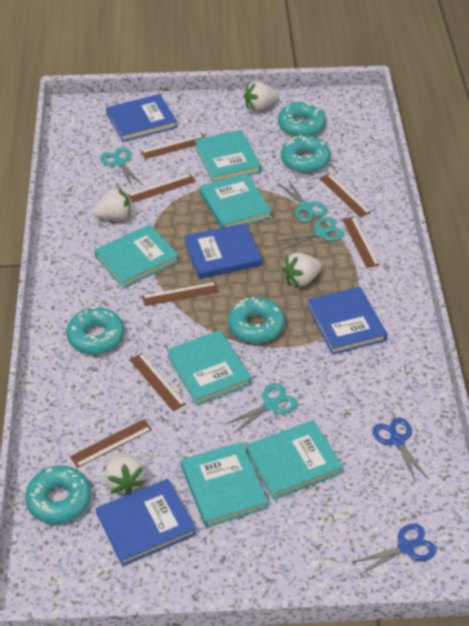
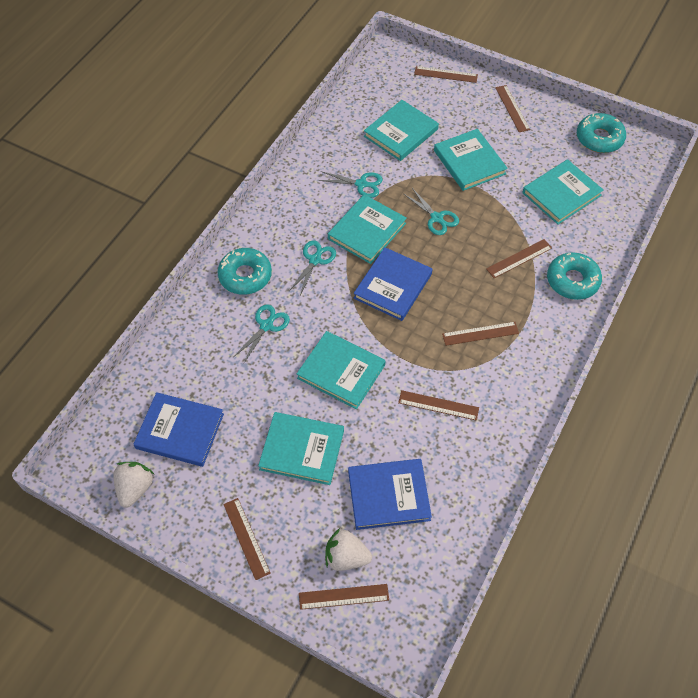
blue book: [96,479,196,566] [106,94,177,142] [184,223,262,279] [307,287,387,355] = 4 -> [133,392,224,467] [348,459,432,530] [354,247,433,321] = 3
blue scissors: [353,524,436,575] [373,418,428,482] = 2 -> none = 0
turquoise donut: [25,466,91,524] [66,307,125,355] [228,296,285,344] [278,101,326,137] [281,135,331,173] = 5 -> [217,248,272,295] [547,252,602,300] [577,113,626,153] = 3
white strawberry: [93,187,131,220] [105,452,145,495] [244,81,278,111] [282,252,322,287] = 4 -> [113,462,154,508] [325,528,372,571] = 2

